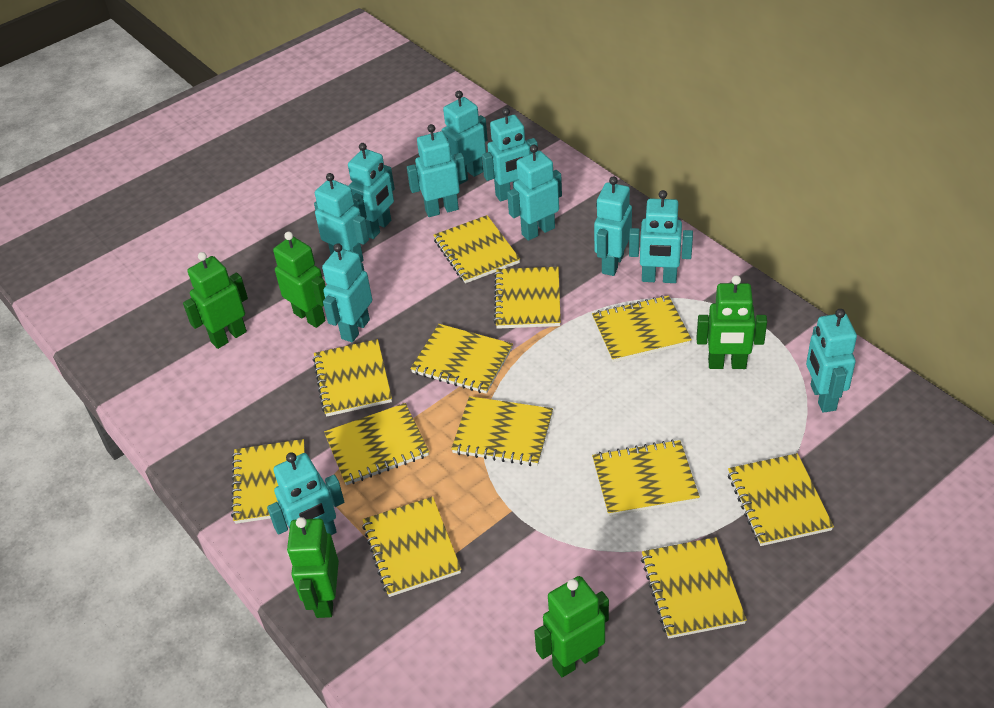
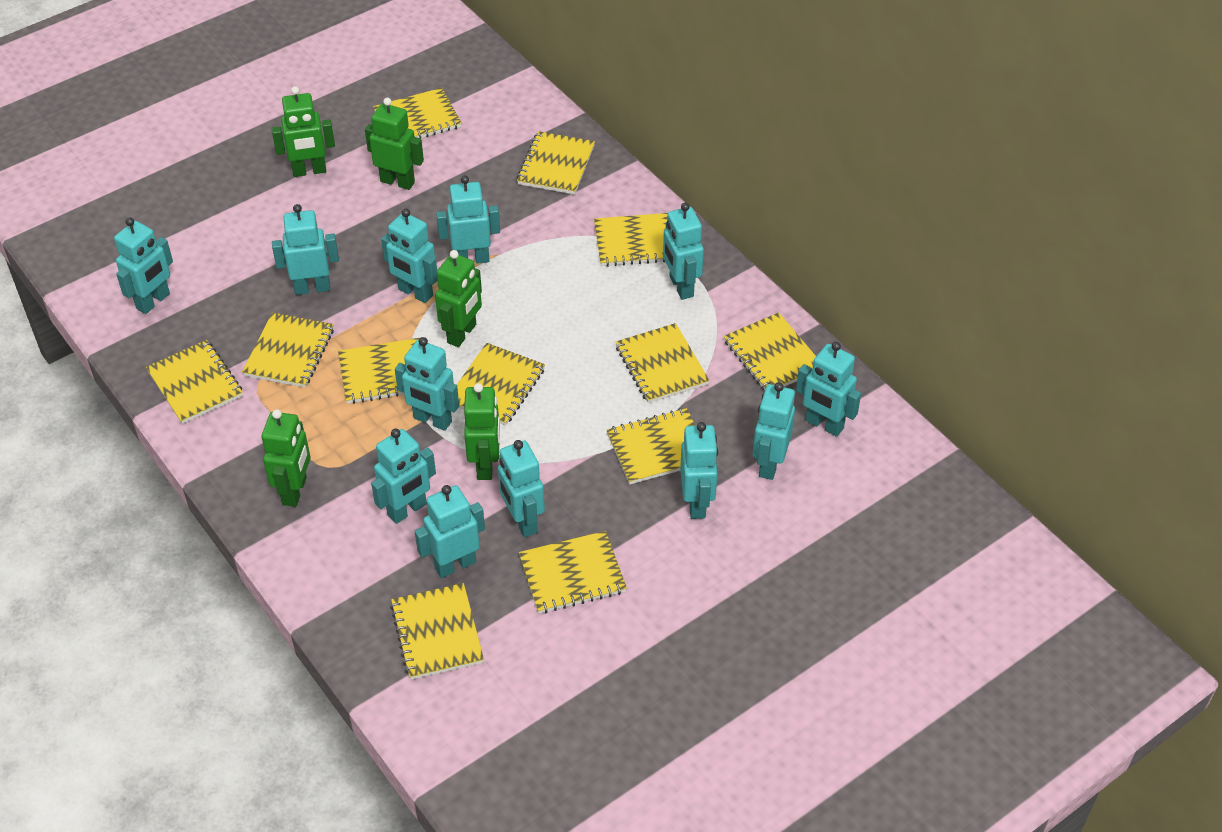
turquoise robot: [267,452,344,535] [314,173,369,263] [322,243,372,342] [348,143,395,239] [407,124,466,217] [442,91,488,185] [482,108,538,202] [507,145,562,241] [594,176,632,276] [629,190,693,283] [806,309,857,413] = 11 -> [114,217,173,314] [272,204,339,295] [371,429,436,524] [381,209,437,303] [395,337,459,431] [415,485,485,578] [436,175,500,264] [498,440,545,537] [663,203,704,300] [680,422,718,519] [753,382,795,480] [796,342,861,437] = 12

